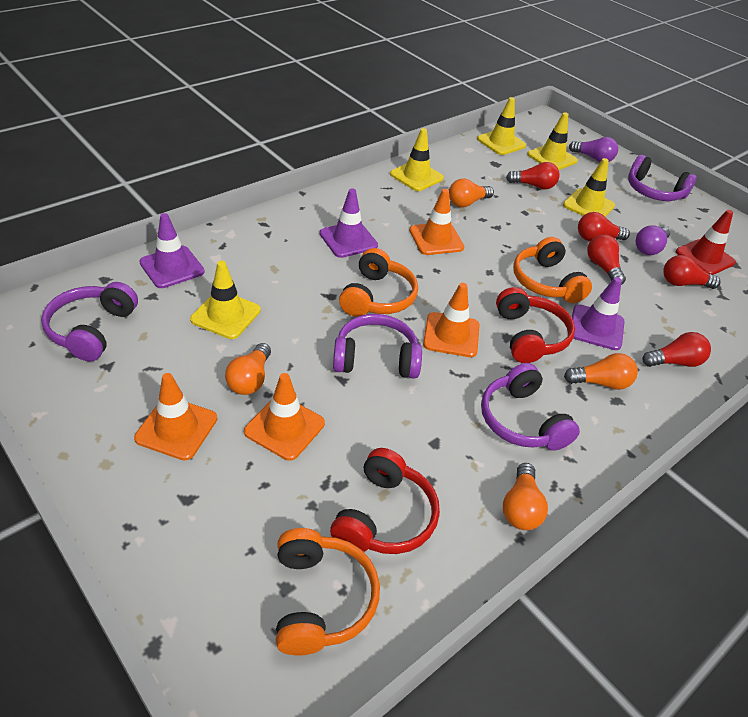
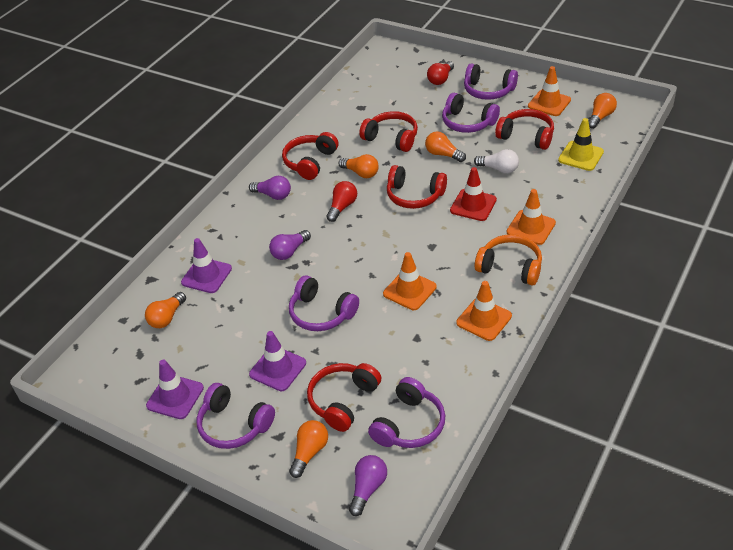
orange headphones: [276,528,380,655] [339,248,418,317] [513,237,592,303] = 3 -> [475,234,542,285] = 1
orange light bulb: [225,343,271,395] [449,178,494,207] [503,463,548,530] [564,353,638,390] = 4 -> [145,292,186,328] [289,420,328,478] [339,154,379,178] [425,131,466,162] [588,93,617,129] = 5
purple headphones: [41,282,138,362] [333,314,422,379] [481,363,580,451] [628,155,697,201] = 4 -> [197,383,275,449] [289,275,359,331] [368,377,446,448] [442,93,500,133] [464,63,518,100] = 5
purple light bulb: [569,137,618,162] [636,225,670,255] = 2 -> [249,176,291,200] [269,230,311,260] [349,455,387,516] = 3
red headphones: [330,448,440,554] [496,287,575,363] = 2 -> [282,132,339,180] [307,363,382,432] [359,111,418,152] [387,165,447,209] [495,109,554,150] = 5
red light bulb: [506,162,560,189] [578,212,630,241] [587,235,626,285] [642,332,711,367] [663,255,721,289] = 5 -> [326,181,357,222] [427,61,454,85] = 2
white light bulb: none = 0 -> [474,149,519,174] = 1
yellow traffic cone: [190,261,261,339] [390,128,444,191] [477,97,526,155] [527,112,578,170] [563,158,615,217] = 5 -> [558,118,604,171] = 1

